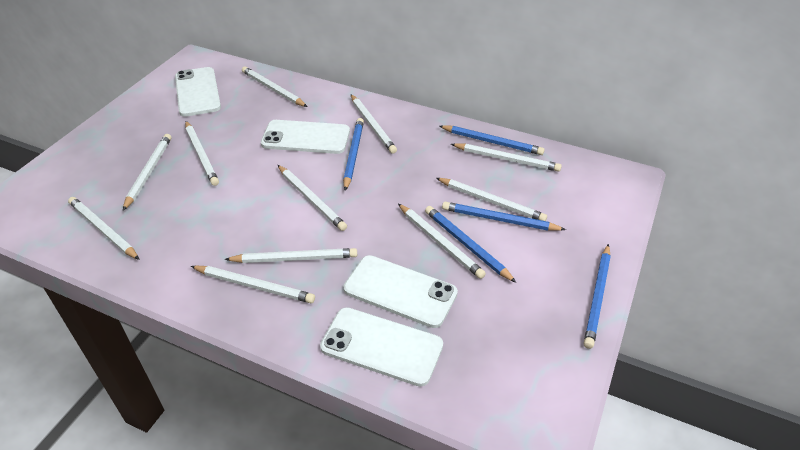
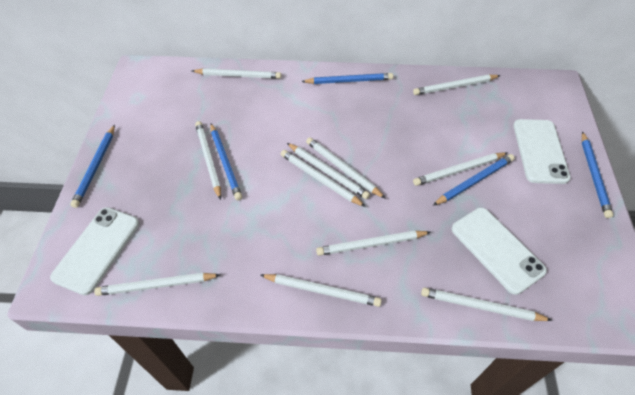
white phone: [175,67,221,117] [261,120,350,154] [320,307,443,387] [344,255,458,328] = 4 -> [50,207,139,295] [452,208,547,295] [513,119,571,184] = 3

